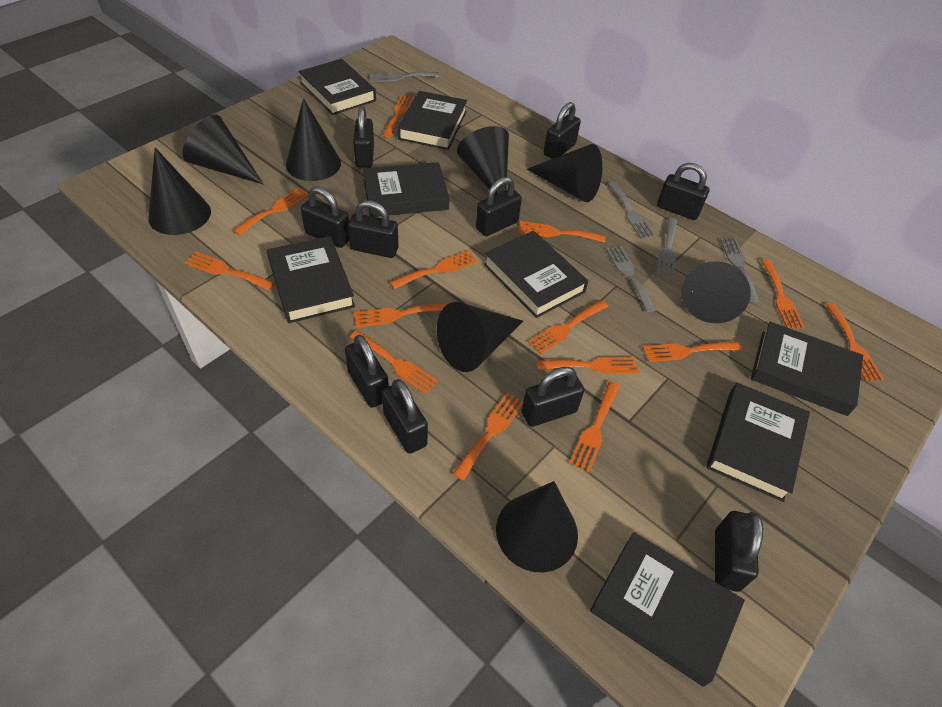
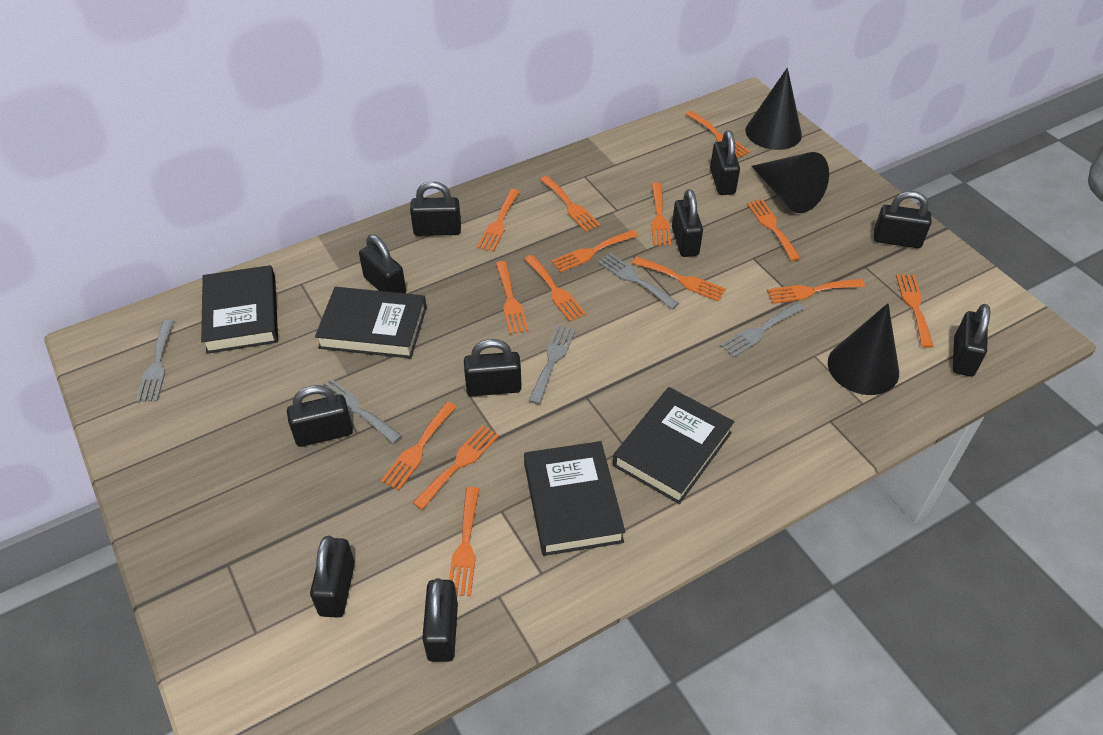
black book: [267,236,355,323] [298,59,376,115] [363,162,450,217] [398,91,467,150] [484,231,588,318] [590,532,745,687] [706,383,810,502] [751,322,863,416] = 8 -> [201,265,278,354] [315,287,427,358] [524,441,625,556] [613,387,734,504] = 4
black cone: [148,148,211,235] [183,114,263,184] [286,98,341,181] [437,302,523,372] [457,126,509,195] [496,481,578,572] [527,144,602,202] [681,261,751,323] = 8 -> [746,68,802,150] [751,152,829,213] [828,303,899,395] = 3

